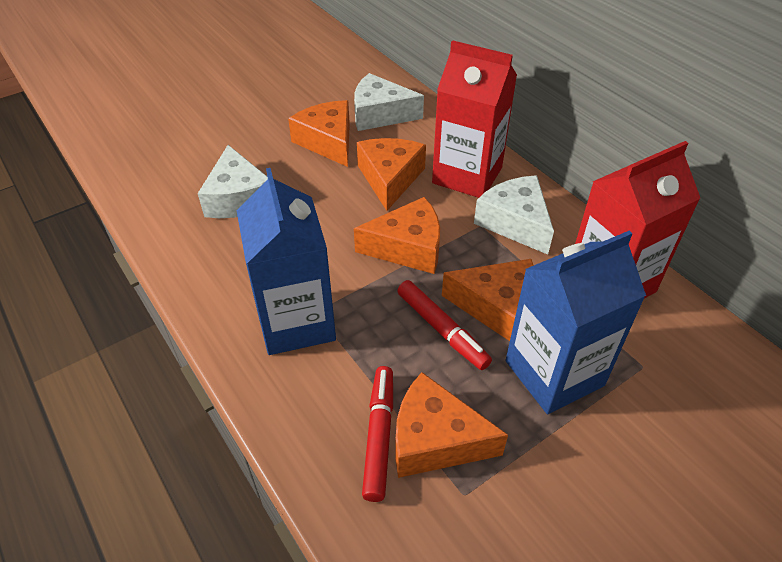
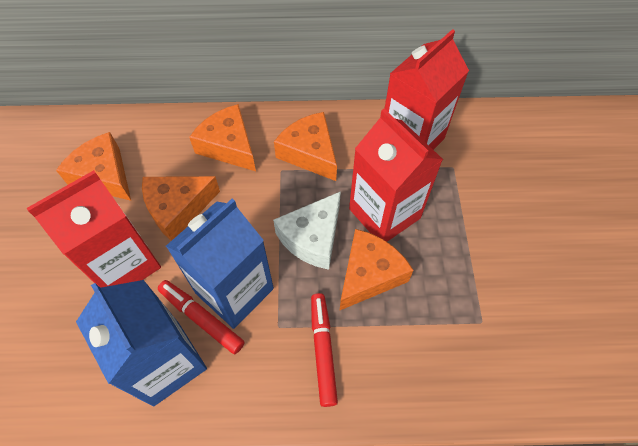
red carton: [432,40,517,198] [575,141,700,299] = 2 -> [27,170,161,288] [349,109,443,242] [384,29,469,150] = 3
white cheese: [198,145,268,218] [354,73,424,131] [474,175,554,255] = 3 -> [273,191,341,270] = 1

